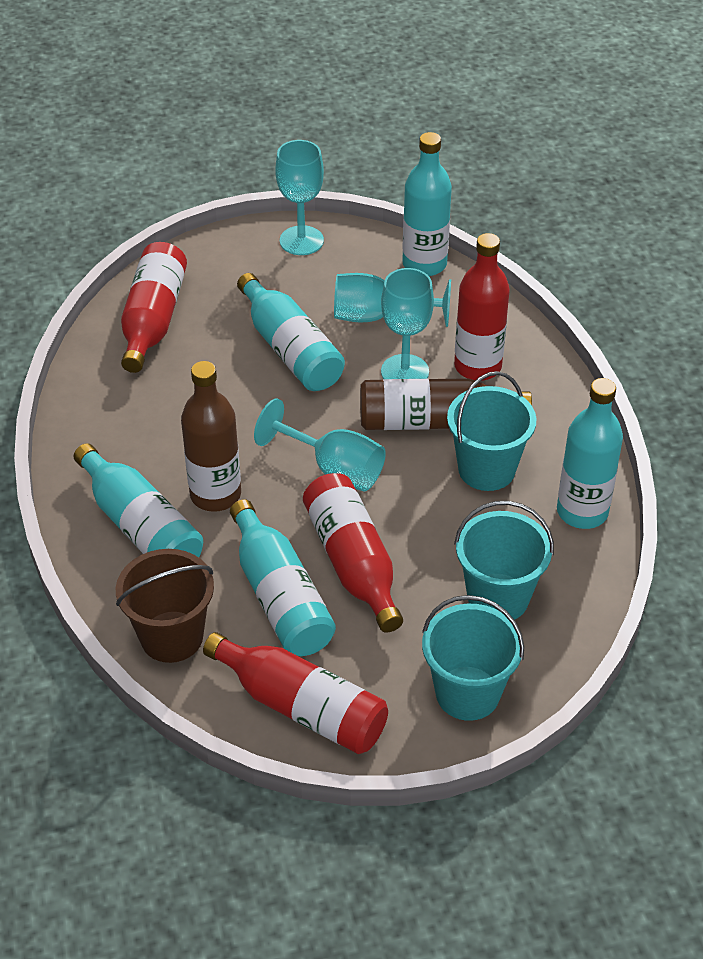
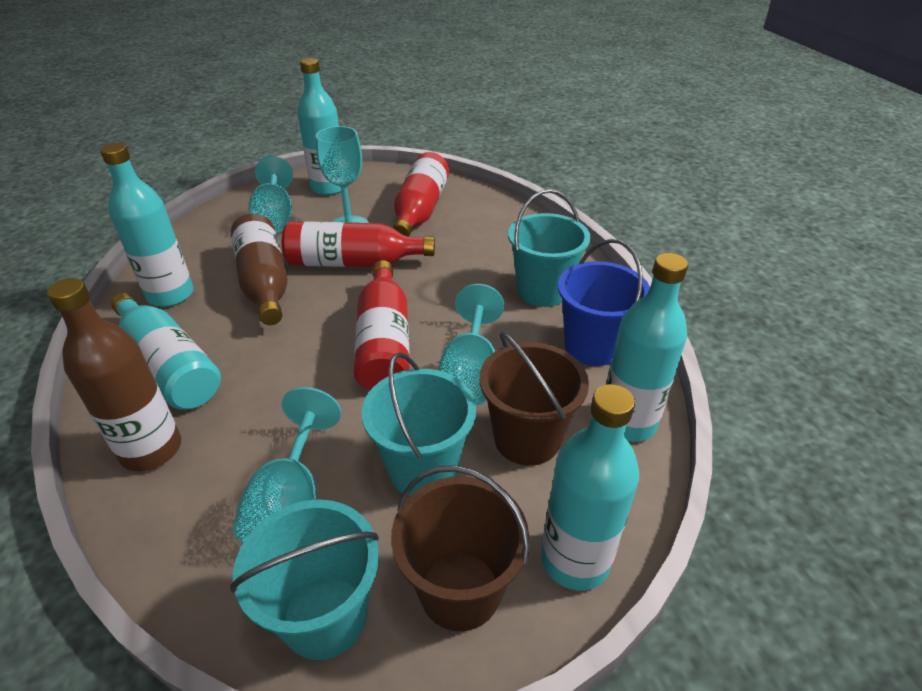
blue bucket: none = 0 -> [558,239,650,366] = 1
brown bucket: [116,549,214,663] = 1 -> [391,465,530,631] [480,331,589,466] = 2
red bottle: [121,242,187,373] [203,632,388,754] [303,473,403,633] [454,233,510,381] = 4 -> [282,221,435,267] [354,260,410,390] [392,152,449,237] = 3

